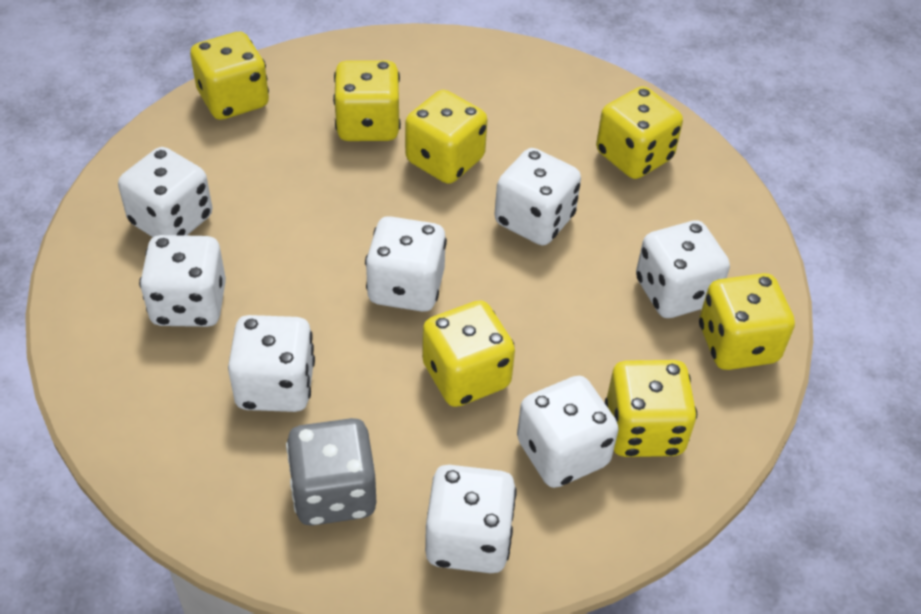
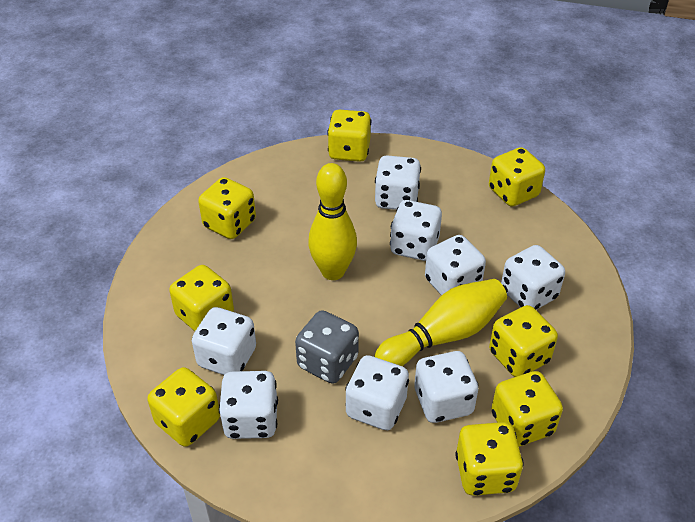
yellow bowling pin: none = 0 -> [308,163,357,280] [375,279,507,366] = 2
yellow dice: [190,32,269,120] [333,60,401,141] [405,90,487,184] [422,300,515,407] [596,86,683,179] [605,360,697,457] [699,273,795,370] = 7 -> [148,367,220,447] [169,265,234,331] [198,177,256,239] [327,110,371,162] [455,422,524,496] [489,147,545,206] [489,305,558,377] [491,371,563,447] = 8

